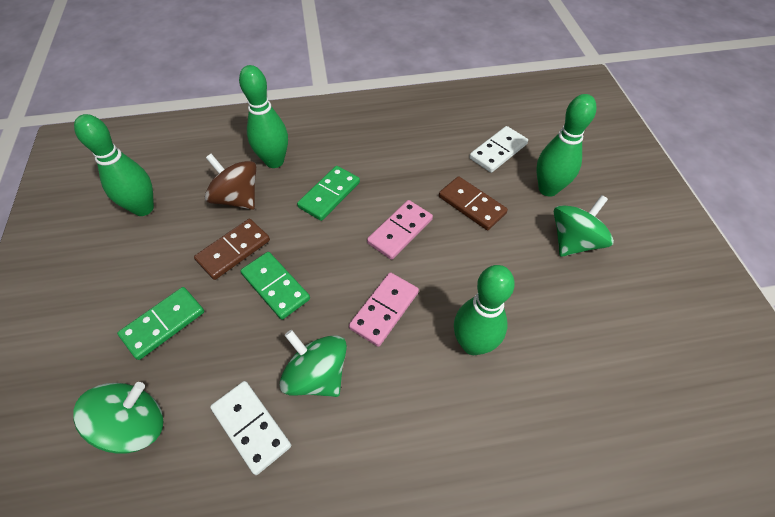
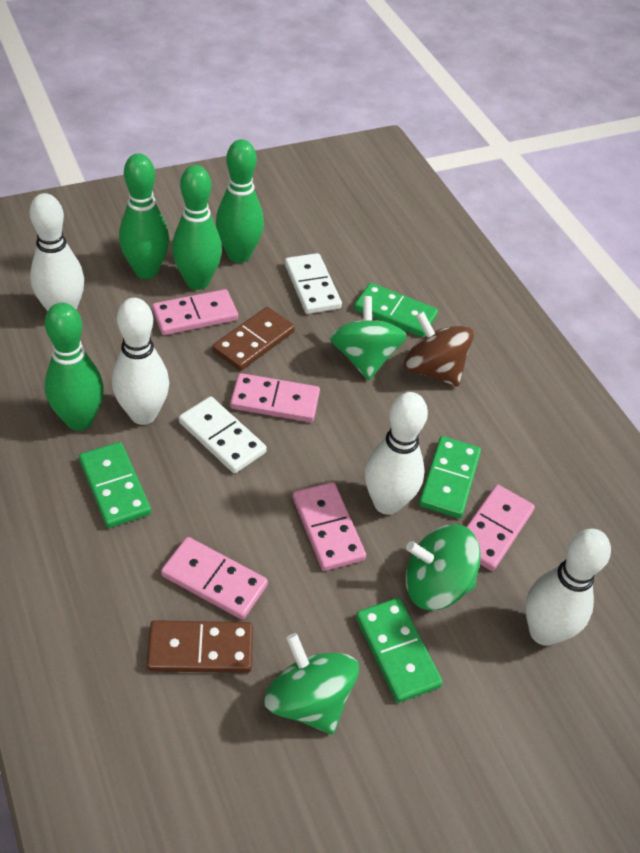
green domino: [117,287,204,360] [240,252,310,320] [297,166,360,221] = 3 -> [79,442,151,528] [354,283,438,337] [356,598,443,703] [419,436,481,518] = 4
pink domino: [349,272,419,347] [367,200,433,260] = 2 -> [152,289,238,335] [161,537,268,620] [230,373,320,422] [293,482,366,571] [466,485,535,571] = 5
white bowling pin: none = 0 -> [29,193,84,311] [112,298,169,425] [365,392,428,515] [525,529,611,646] = 4

